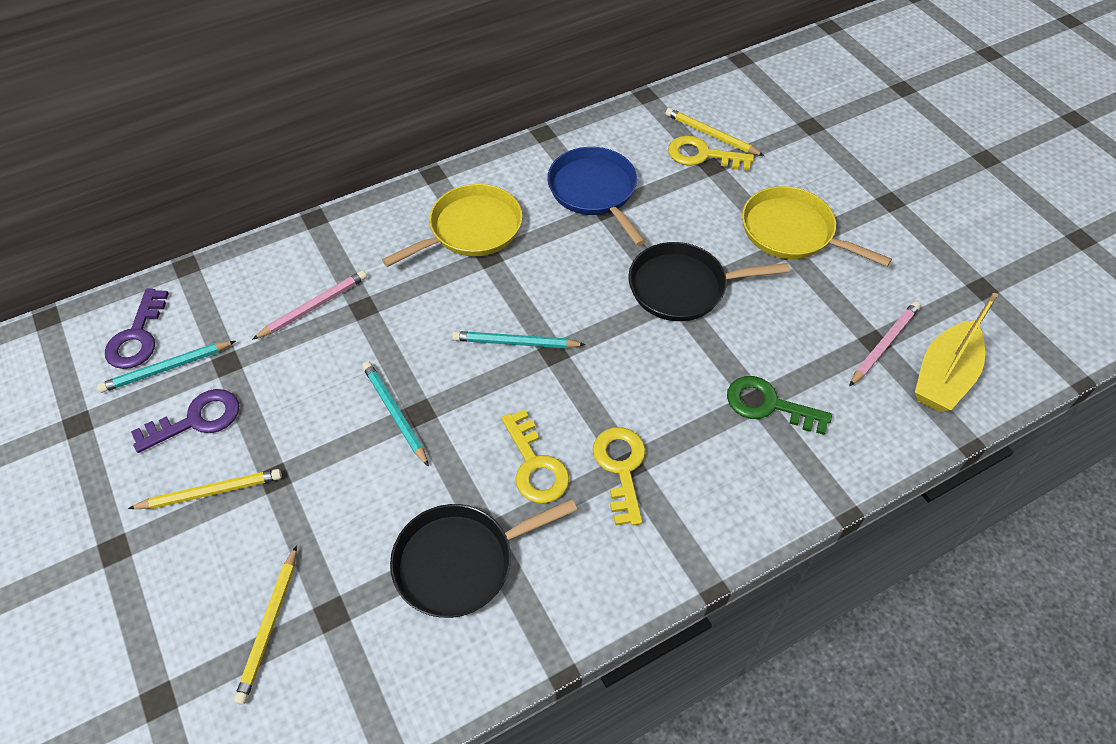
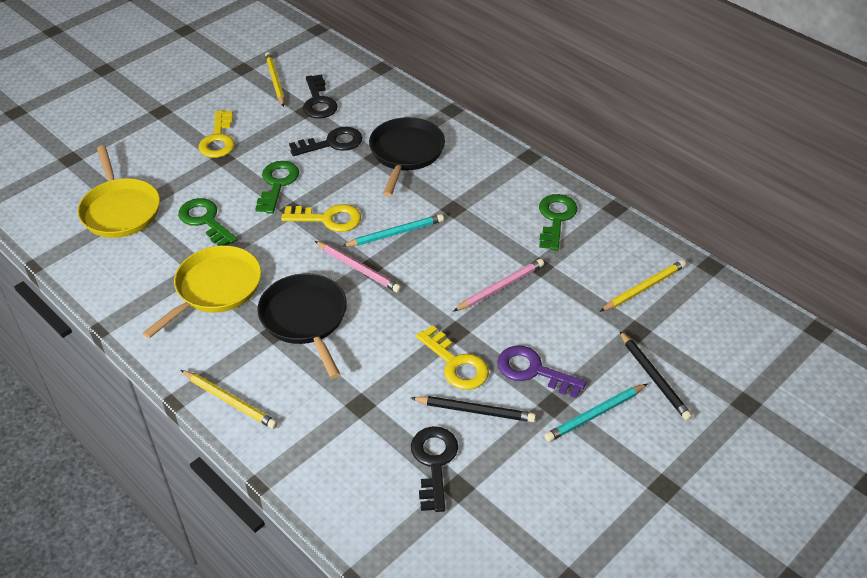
black key: none = 0 -> [289,127,363,156] [303,75,338,119] [411,426,458,512] = 3
black pencil: none = 0 -> [411,396,536,422] [620,331,693,421] = 2
blue pan: [547,147,646,246] = 1 -> none = 0
green key: [727,376,832,435] = 1 -> [178,198,238,246] [255,161,299,214] [539,194,578,251] = 3
purple key: [105,289,169,369] [131,389,239,453] = 2 -> [497,345,586,398] = 1
turquoise pencil: [97,341,236,393] [362,361,429,467] [452,331,586,348] = 3 -> [342,214,444,247] [544,384,647,442] = 2
yellow boat: [915,293,998,412] = 1 -> none = 0

